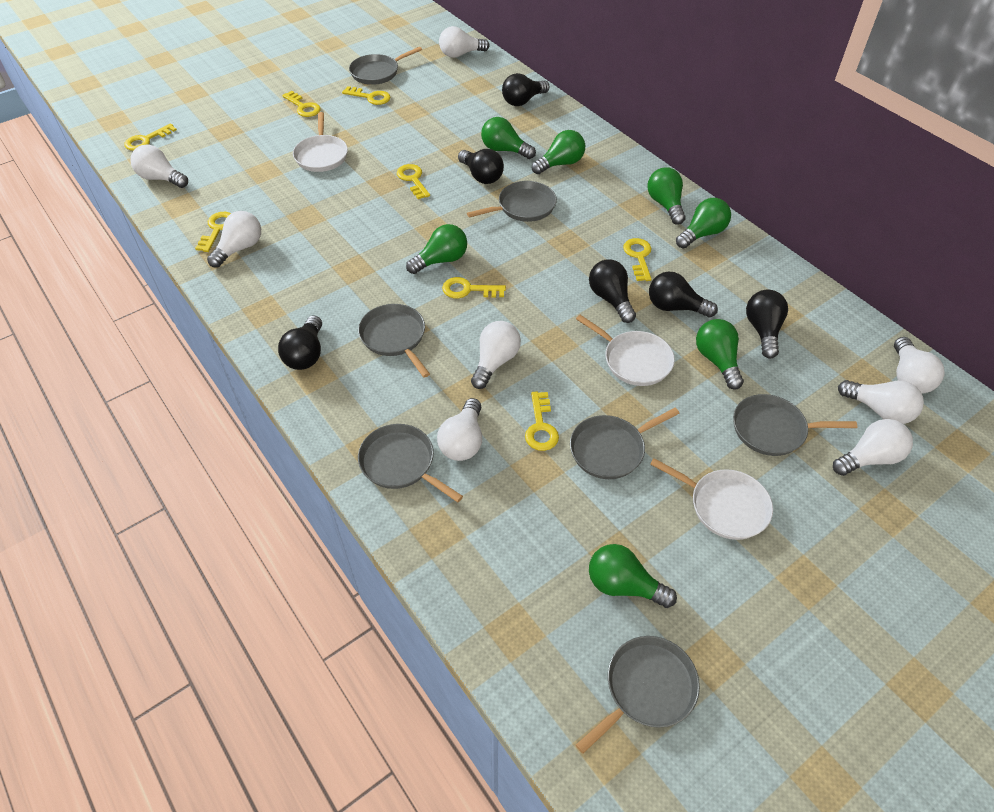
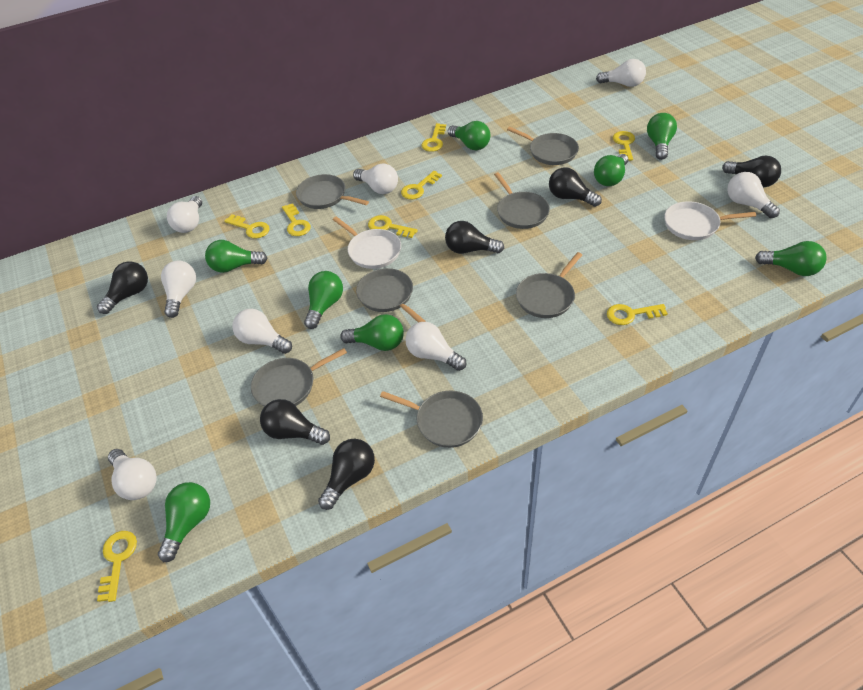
green light bulb: [406,224,467,274] [481,117,536,159] [532,130,585,174] [589,544,677,608] [648,167,686,225] [676,198,731,248] [696,319,744,390] = 7 -> [158,482,210,562] [205,240,267,273] [304,271,343,329] [340,314,404,351] [448,121,490,150] [594,154,628,186] [647,113,677,160] [755,241,827,276] = 8
white pan: [293,112,348,172] [576,315,675,386] [650,458,773,540] = 3 -> [333,216,401,269] [664,201,756,240] = 2

